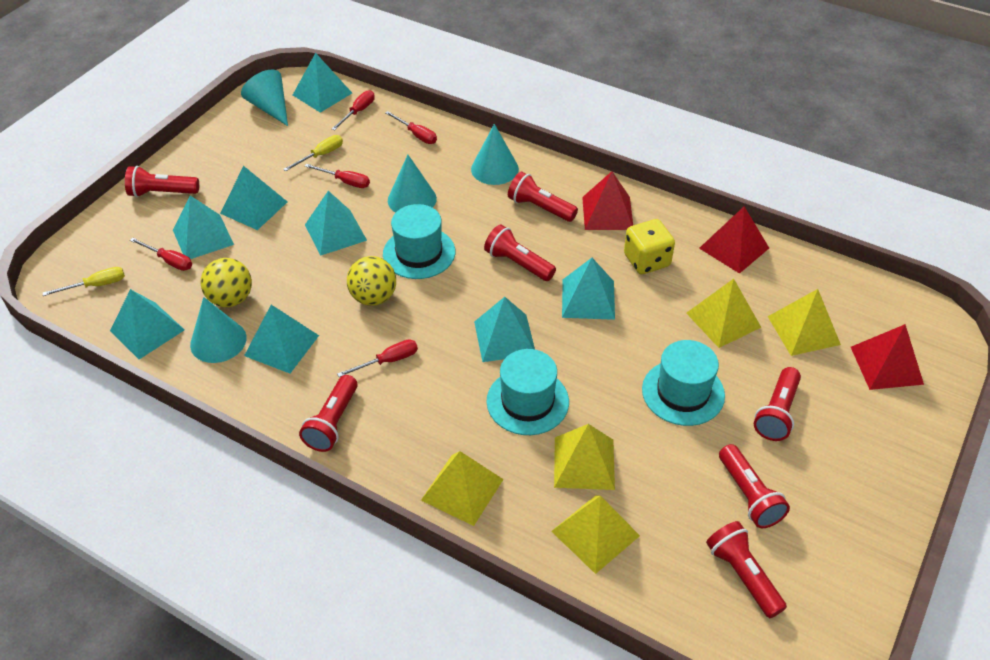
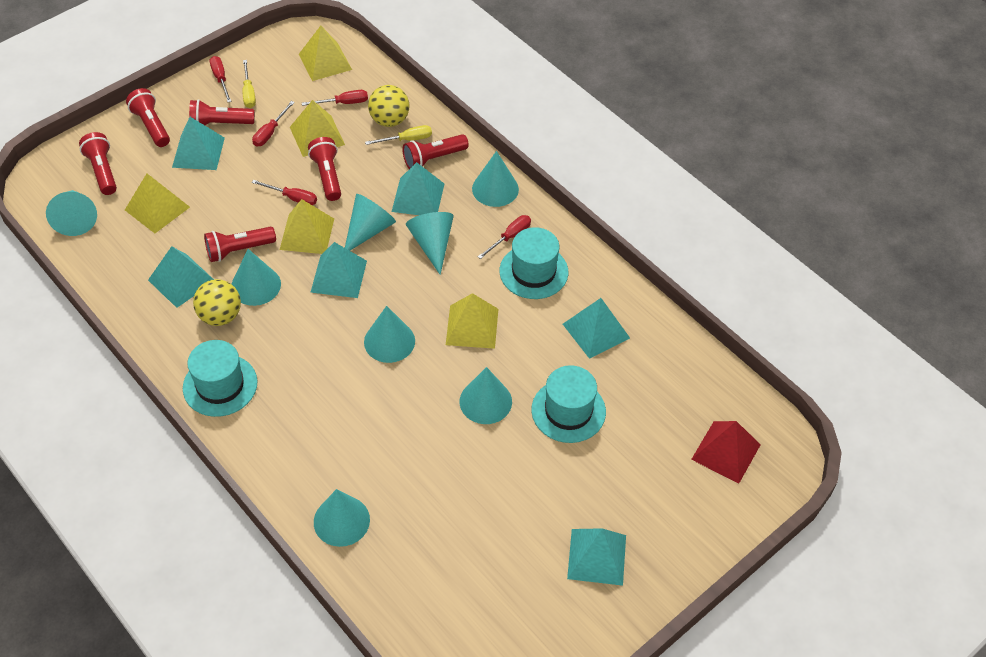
red flashlight: [125,166,199,197] [299,375,358,452] [484,224,556,281] [508,171,578,222] [706,521,787,618] [719,444,790,528] [754,367,801,441] = 7 -> [79,132,117,195] [126,88,170,147] [189,99,255,125] [204,227,276,262] [308,137,341,201] [402,134,469,169] = 6
red pyramid: [582,171,633,230] [699,206,769,274] [851,324,924,390] = 3 -> [691,421,761,484] = 1
turquoise cone: [190,297,247,363] [241,69,288,126] [388,155,437,213] [471,124,519,185] = 4 -> [46,190,97,236] [232,249,281,306] [314,489,370,547] [345,194,396,251] [364,306,415,363] [406,212,454,275] [460,367,512,424] [472,151,519,207] = 8
turquoise pyramid: [110,289,185,359] [173,196,234,259] [220,166,287,230] [244,305,319,373] [293,53,352,113] [305,191,367,256] [474,297,535,362] [562,258,615,320] = 8 -> [148,246,214,308] [172,117,225,170] [310,242,367,298] [392,162,444,215] [563,298,630,359] [567,528,626,586] = 6
yellow dice: [624,219,675,274] = 1 -> none = 0

